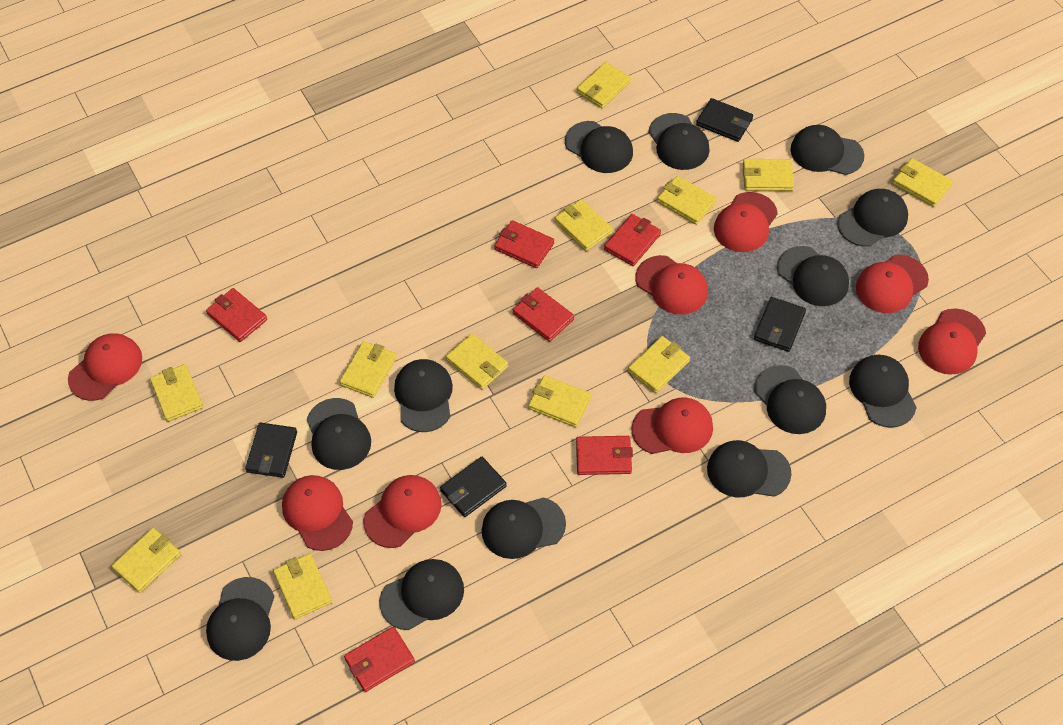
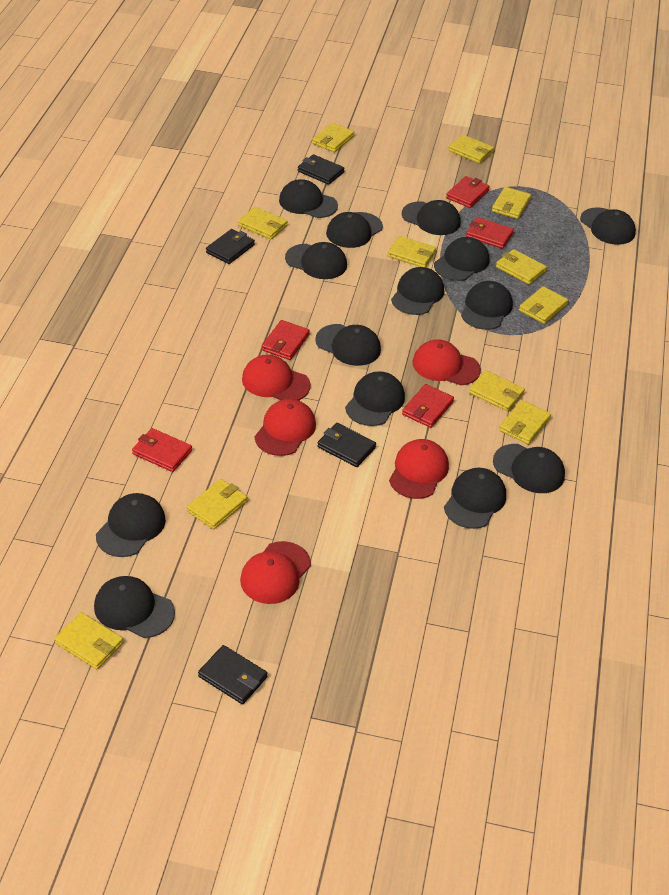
black cap: [206,577,275,661] [307,398,371,470] [379,559,464,630] [394,359,453,432] [482,498,566,559] [565,121,633,173] [648,113,710,170] [707,440,792,497] [754,365,826,434] [777,246,849,306] [790,125,864,175] [837,189,908,247] [849,355,917,428] = 13 -> [94,576,175,638] [96,493,166,557] [279,179,338,218] [285,242,347,279] [315,324,381,366] [326,212,383,248] [345,371,405,426] [391,267,444,315] [402,200,461,235] [434,237,489,281] [444,468,506,529] [461,281,513,330] [493,444,565,493] [580,207,636,245] = 14
red cap: [68,333,142,401] [282,475,353,551] [363,475,442,548] [631,397,713,454] [636,255,708,315] [714,192,778,252] [856,255,929,313] [918,308,986,375] = 8 -> [240,541,311,604] [242,355,311,400] [254,399,316,456] [389,439,449,499] [412,339,481,385] = 5
red wallet: [206,288,267,342] [344,626,415,692] [494,220,554,268] [513,287,574,342] [576,436,633,475] [604,214,661,266] = 6 -> [132,428,192,472] [261,320,310,360] [402,384,454,428] [446,176,490,208] [466,217,514,249] = 5
yellow wallet: [112,528,181,593] [150,364,203,422] [273,554,332,619] [339,341,397,398] [446,333,508,390] [528,375,592,427] [555,199,613,251] [577,62,631,108] [628,336,690,393] [657,176,717,225] [743,159,794,191] [892,158,953,207] = 12 -> [54,612,124,669] [187,479,248,529] [238,207,288,239] [312,123,355,152] [387,236,436,268] [448,135,494,164] [469,370,525,412] [492,187,531,219] [496,249,547,285] [499,400,551,445] [519,286,568,324] = 11

